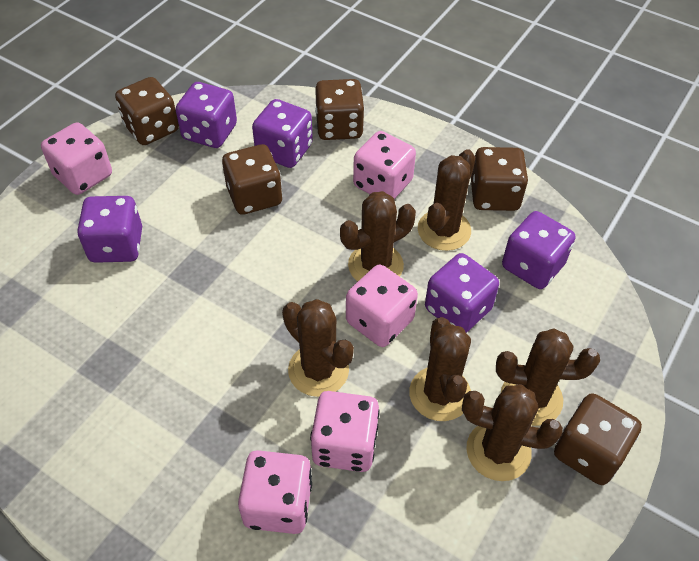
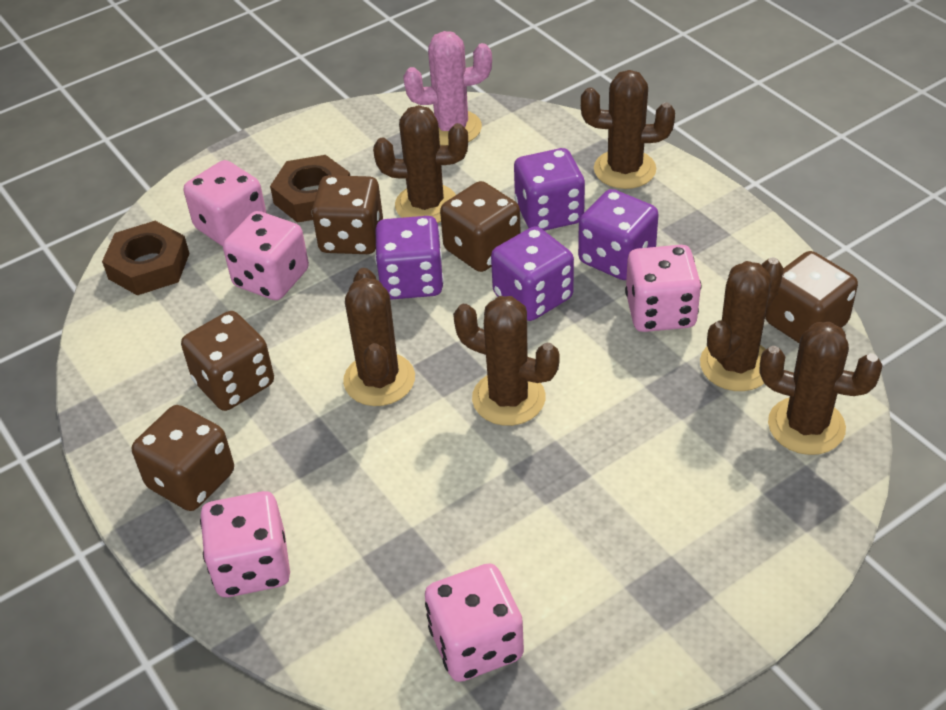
brown nut: none = 0 -> [102,221,190,295] [270,155,350,223] = 2
pink cactus: none = 0 -> [403,31,492,146] = 1
purple dice: [77,196,142,263] [176,82,237,148] [252,99,313,168] [425,253,499,333] [502,211,575,289] = 5 -> [375,216,444,300] [491,226,574,321] [514,148,585,231] [578,189,659,280] = 4

